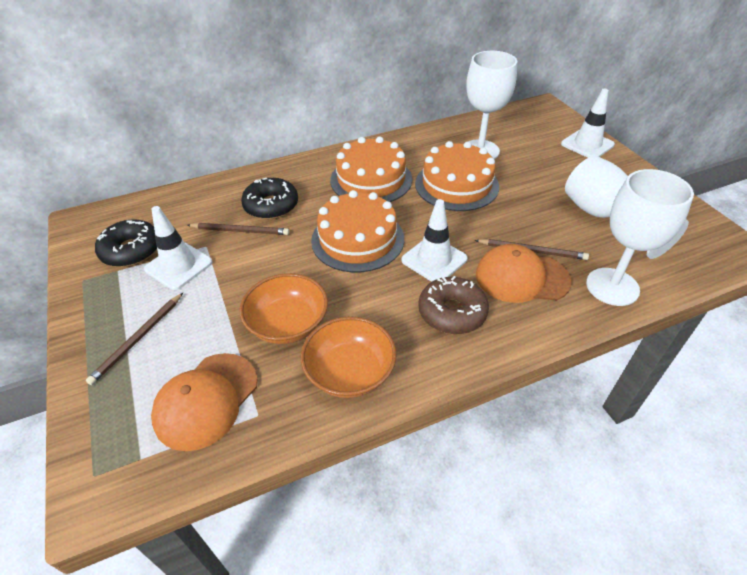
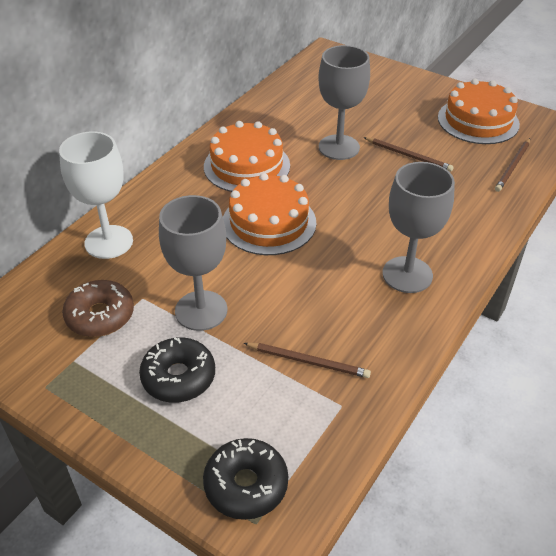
grey goblet: none = 0 -> [159,195,227,331] [318,45,370,160] [383,162,455,293] = 3
orange bowl: [239,273,328,344] [301,316,397,398] = 2 -> none = 0
orange cap: [151,353,257,451] [476,244,572,303] = 2 -> none = 0
white goblet: [466,51,517,159] [565,156,689,259] [586,169,694,306] = 3 -> [59,132,133,259] = 1
white traffic cone: [144,206,213,290] [401,199,468,282] [561,89,615,158] = 3 -> none = 0

